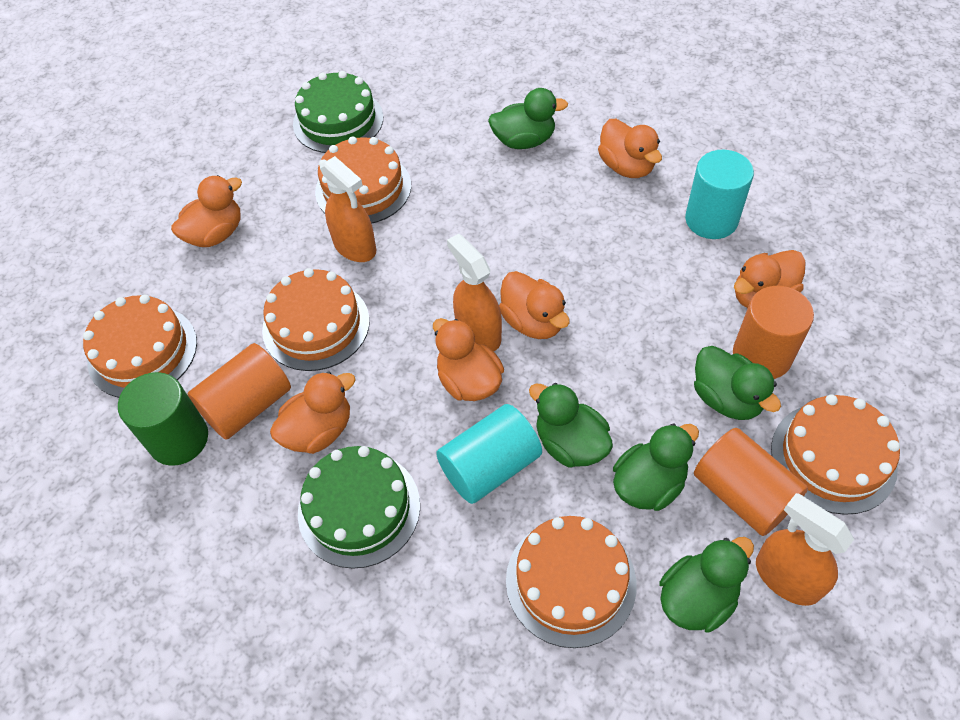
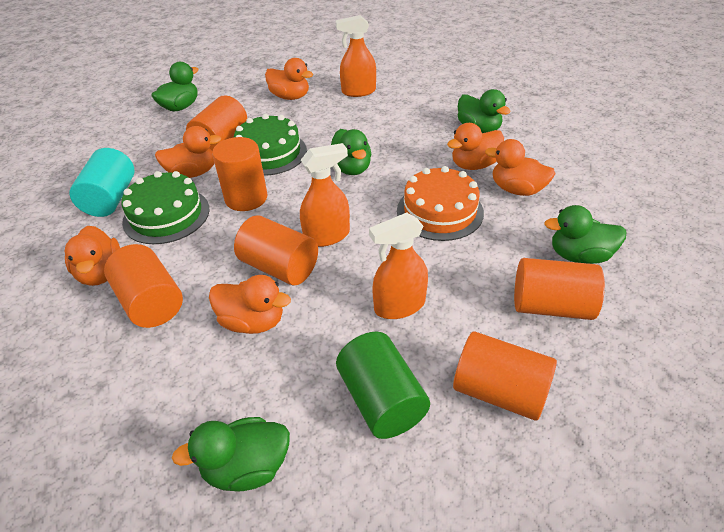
orange cake: [83,295,197,398] [262,268,370,371] [315,136,411,224] [506,516,637,648] [771,394,900,515] = 5 -> [397,166,484,241] = 1
orange cylinder: [187,343,291,440] [694,428,808,536] [733,286,814,379] = 3 -> [104,244,183,328] [186,96,247,152] [212,137,267,211] [234,215,318,285] [453,331,557,421] [514,258,605,320] = 6
turquoise cylinder: [436,404,542,504] [685,150,754,239] = 2 -> [69,148,135,217] = 1

